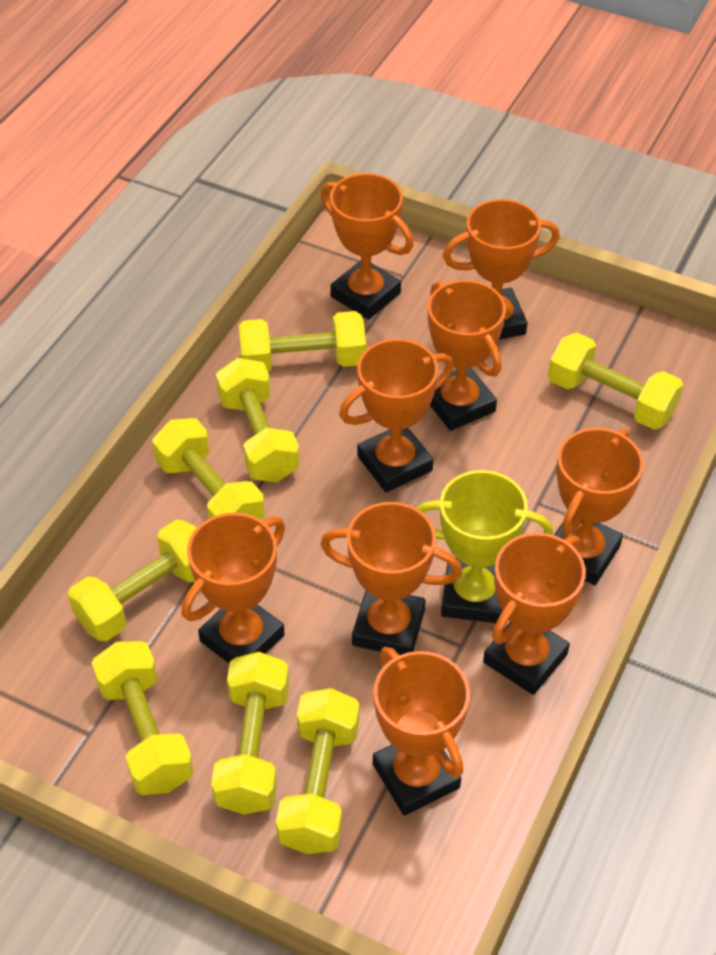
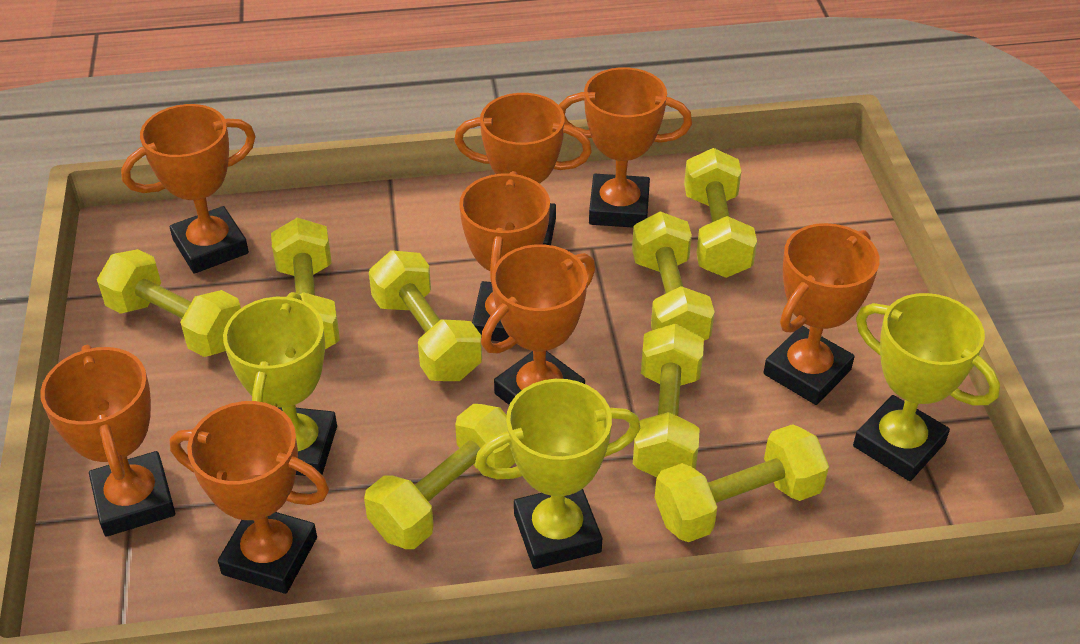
orange trophy: [182,513,285,664] [320,173,414,319] [320,502,462,655] [339,339,454,492] [373,647,470,816] [428,280,506,431] [443,199,560,339] [483,533,586,695] [554,428,644,585] = 9 -> [40,345,175,537] [121,104,256,274] [170,401,329,594] [454,93,592,245] [459,171,550,341] [481,244,595,405] [559,67,692,228] [763,223,880,405] = 8
yellow trophy: [415,470,553,623] = 1 -> [223,292,337,476] [475,379,640,569] [853,293,1000,481] = 3

